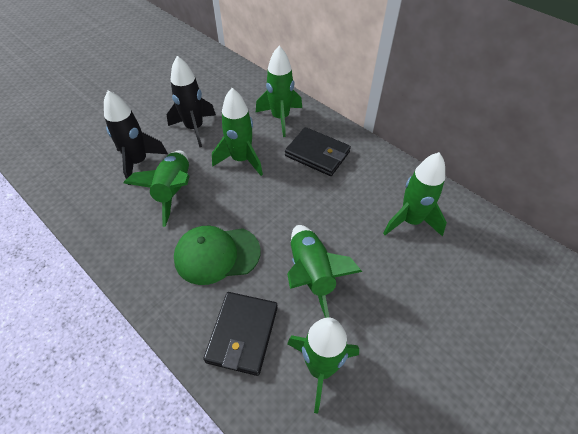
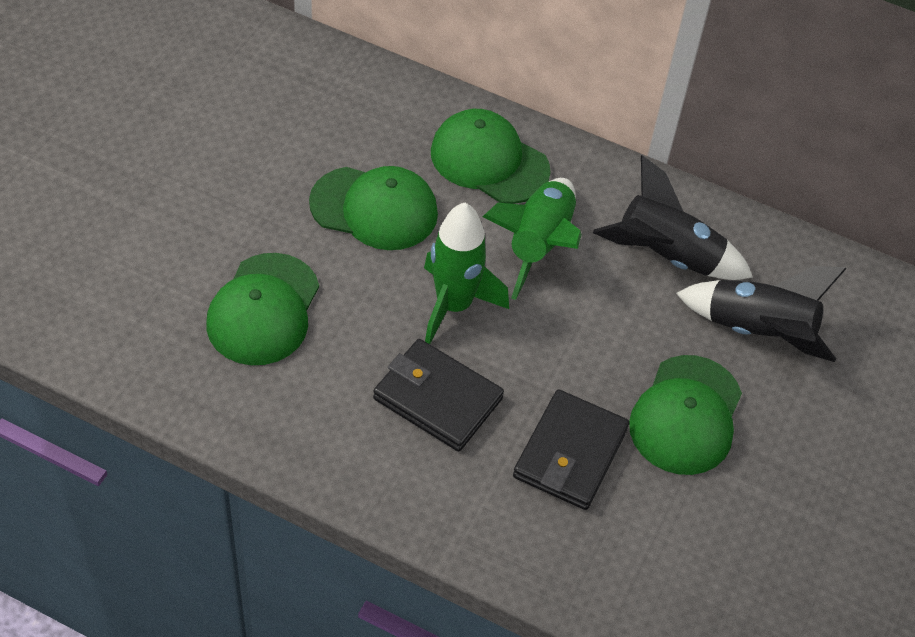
green cap: [174,226,261,285] = 1 -> [206,253,319,365] [309,166,438,250] [431,109,551,204] [629,355,742,475] = 4
green rocket: [124,150,190,227] [212,88,263,176] [256,46,302,137] [287,225,363,318] [287,317,359,414] [383,152,447,236] = 6 -> [424,203,509,344] [483,178,582,300] = 2

